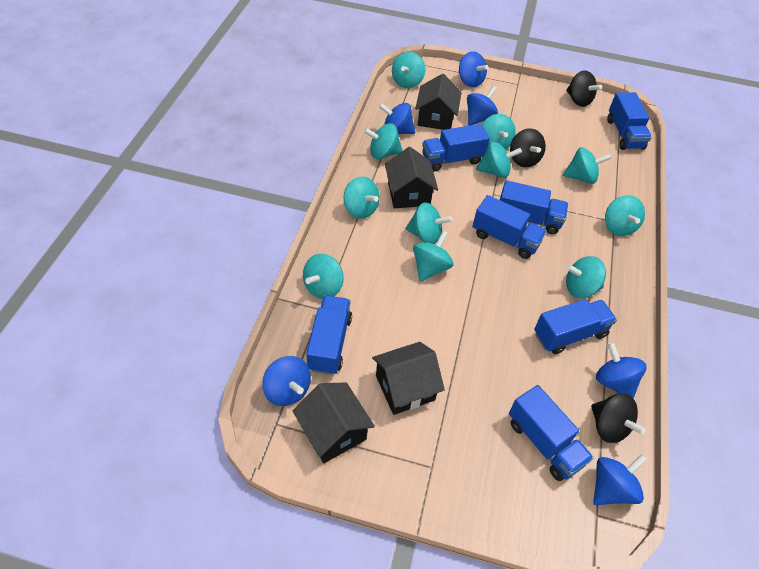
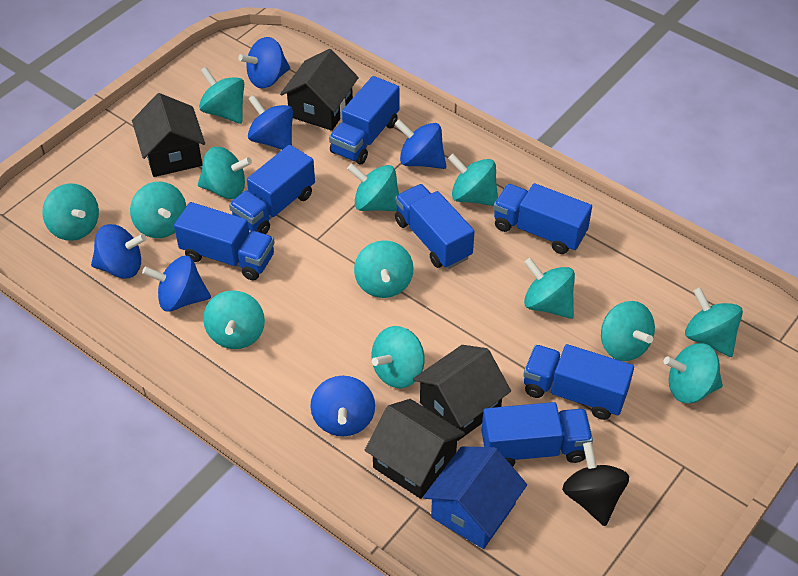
black spinning top: [510,128,546,167] [566,70,602,107] [591,393,646,443] = 3 -> [562,442,629,526] = 1
blue house: none = 0 -> [423,447,527,549] = 1
turquoise spinning top: [303,254,344,299] [344,177,380,219] [364,123,403,159] [392,52,425,88] [406,202,452,244] [413,231,453,282] [476,141,522,178] [482,114,516,150] [563,147,611,184] [566,256,606,298] [605,195,645,236] = 11 -> [42,183,99,241] [130,182,186,238] [198,147,252,199] [199,67,244,124] [203,290,265,349] [347,163,399,211] [354,240,414,298] [372,326,425,389] [448,154,498,206] [524,258,575,319] [601,301,655,361] [663,343,723,403] [685,287,743,357] = 13

